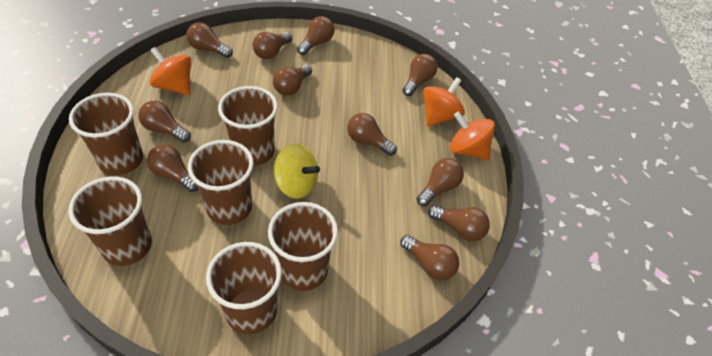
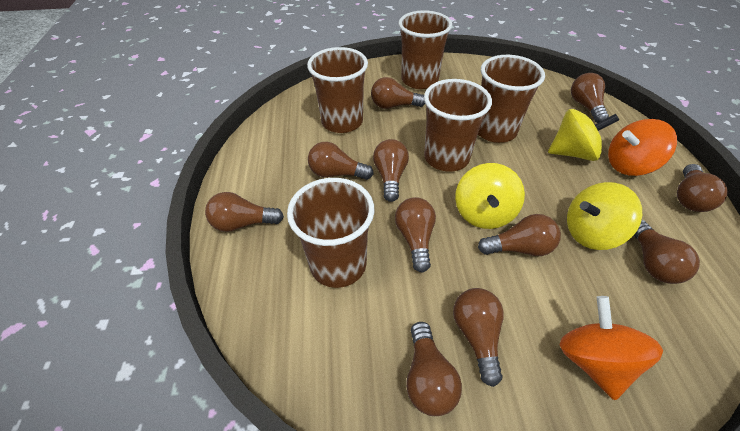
brown cup: [68,177,152,266] [69,93,143,175] [188,140,254,225] [206,242,282,334] [218,86,278,166] [268,202,338,291] = 6 -> [287,178,374,288] [307,47,368,133] [399,10,452,89] [424,79,492,172] [478,55,545,143] = 5
orange spinning top: [150,47,191,95] [423,77,465,127] [450,111,495,160] = 3 -> [560,296,663,400] [608,119,677,176] = 2
yellow spinning top: [274,144,320,199] = 1 -> [455,163,525,229] [548,109,619,161] [567,182,642,250] = 3

